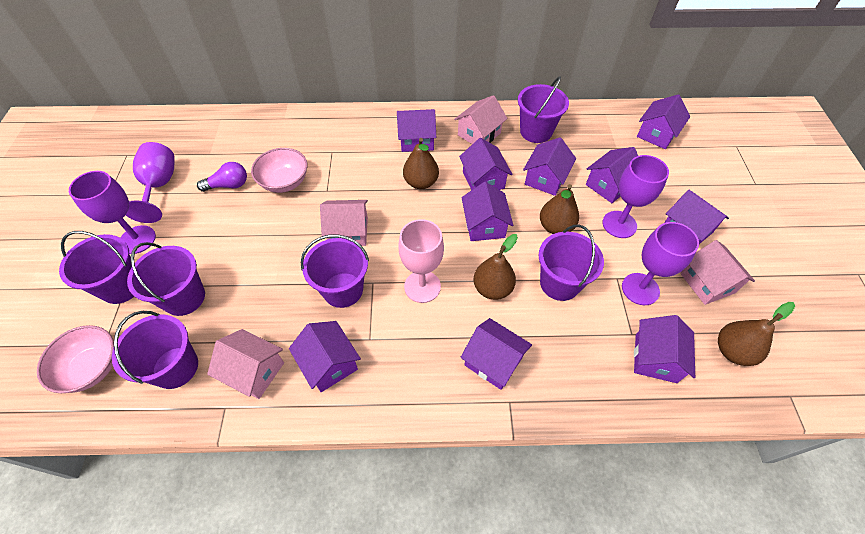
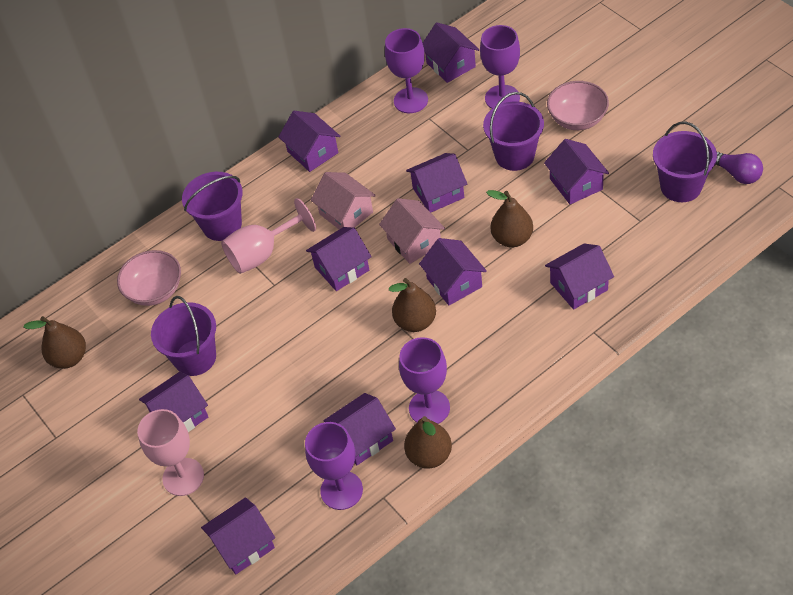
pink goblet: [398,219,444,303] = 1 -> [137,409,204,496] [221,198,316,274] = 2
pink house: [207,329,284,399] [320,200,368,246] [454,95,508,144] [680,240,755,305] = 4 -> [311,172,376,229] [379,198,445,264] = 2
purple bucket: [59,231,134,304] [112,311,198,389] [127,242,205,316] [301,234,369,308] [518,76,569,143] [538,225,604,301] = 6 -> [151,296,216,376] [182,172,243,241] [483,92,544,171] [653,121,717,202] = 4

